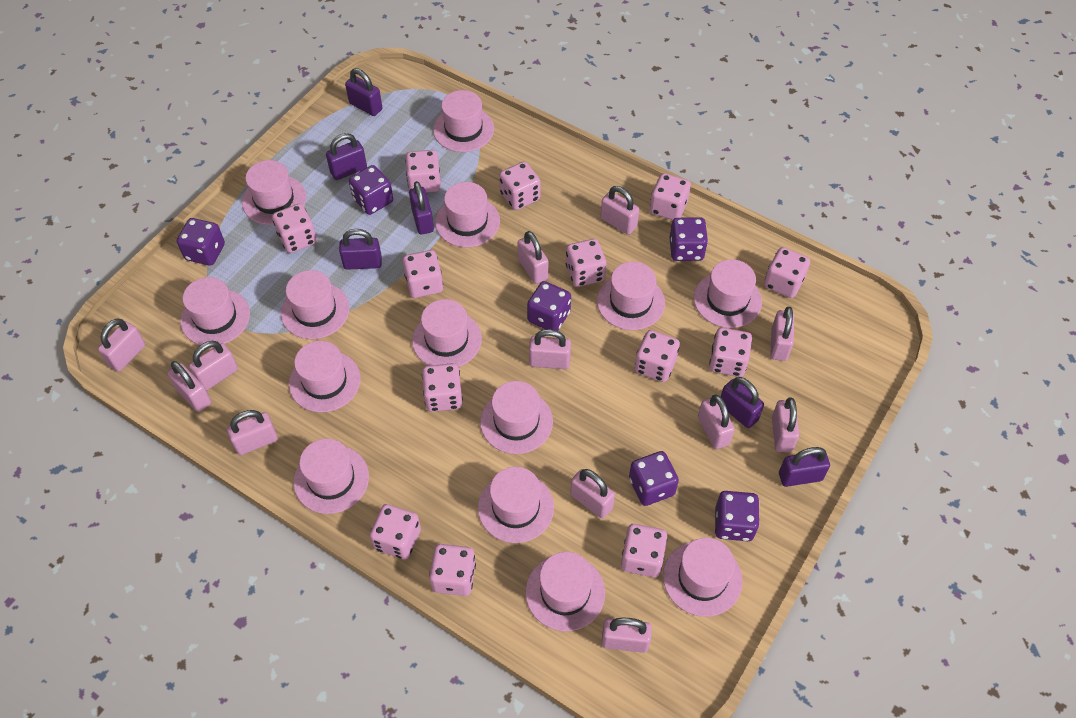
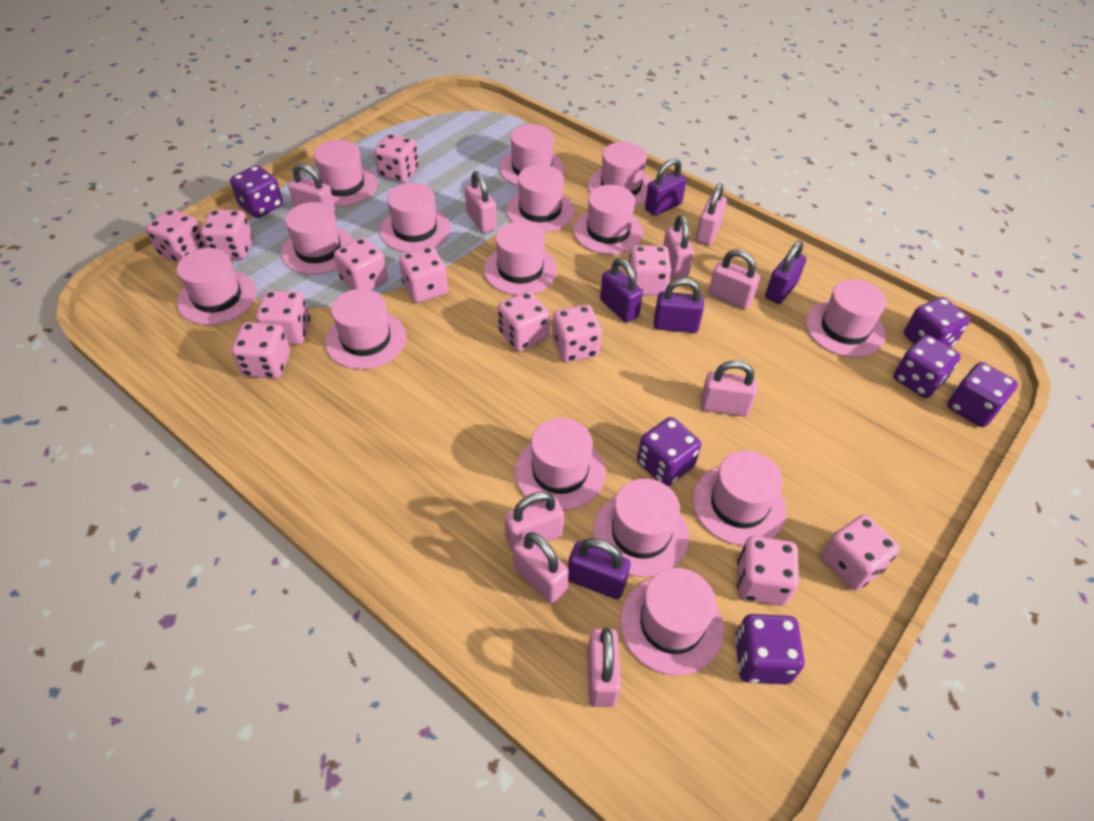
pink dice: [272,204,317,253] [370,504,421,560] [403,250,443,298] [405,150,441,192] [422,363,463,412] [429,544,476,596] [499,161,540,210] [566,239,606,287] [621,524,667,577] [635,330,680,382] [650,173,691,220] [709,328,752,377] [764,247,810,298] = 13 -> [146,209,206,263] [201,210,253,259] [231,322,290,379] [256,291,310,345] [334,237,388,290] [374,134,419,183] [399,246,448,303] [498,291,550,351] [552,305,602,363] [629,245,671,296] [737,536,799,606] [821,514,900,590] = 12
pink hat: [180,277,250,345] [242,160,306,225] [281,270,349,339] [289,341,360,413] [294,438,369,514] [412,299,482,367] [433,90,494,152] [435,182,500,247] [478,467,554,543] [480,381,553,454] [526,552,605,631] [597,262,665,330] [663,538,742,617] [694,259,762,328] = 14 -> [177,248,257,325] [281,202,354,275] [312,140,377,206] [325,289,406,370] [380,183,451,253] [484,222,557,295] [500,124,564,186] [506,165,574,233] [515,418,605,511] [574,185,643,255] [588,142,652,207] [593,479,689,577] [620,568,724,676] [693,450,786,546] [806,279,886,358] = 15
pink padlock: [98,319,145,372] [167,361,211,412] [189,341,238,391] [227,410,278,455] [517,231,549,284] [529,329,571,369] [570,469,615,519] [600,186,639,235] [601,618,652,653] [698,395,735,449] [770,307,794,361] [772,397,799,452] = 12 -> [288,163,336,213] [465,171,497,233] [505,492,564,552] [513,532,569,603] [587,628,621,707] [663,215,694,279] [696,183,727,245] [700,360,757,416] [708,249,760,310] = 9
purple padlock: [326,133,367,180] [339,229,382,270] [345,68,383,116] [409,181,434,235] [721,377,764,428] [779,447,830,487] = 6 -> [568,538,630,599] [600,258,643,323] [645,158,687,216] [654,278,704,333] [765,241,806,304] = 5

